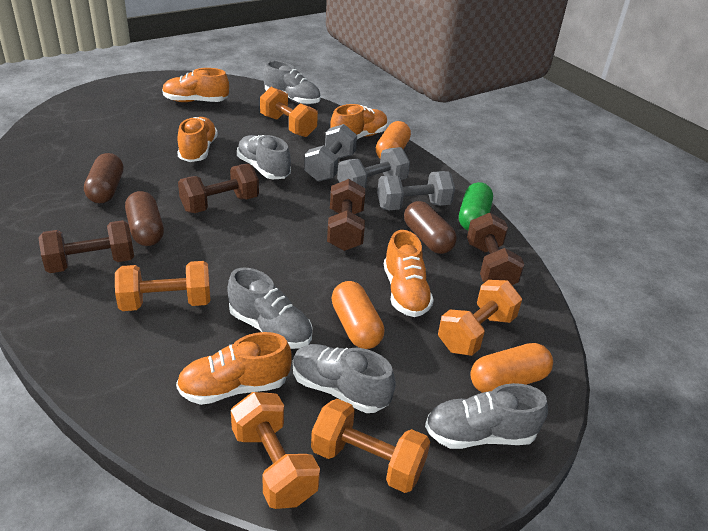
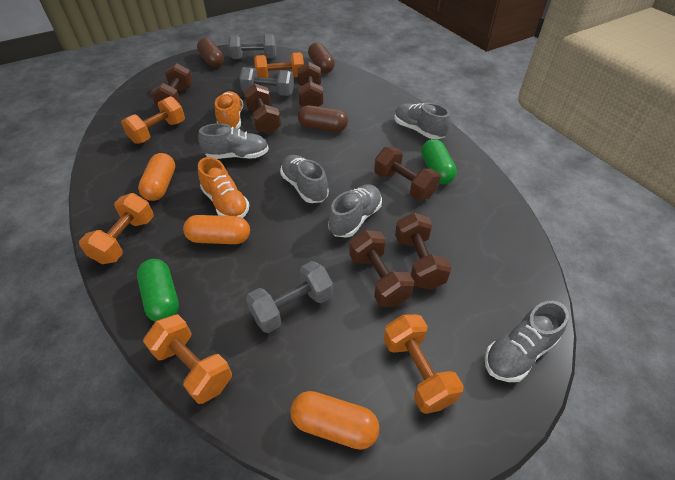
brown dumbbell: [38,220,134,273] [178,164,259,213] [327,179,365,251] [467,213,524,285] = 4 -> [151,63,193,107] [244,83,281,134] [297,62,323,107] [349,230,415,307] [374,147,440,200] [395,213,452,290] = 6
green capsule: [459,182,493,230] = 1 -> [137,259,179,322] [421,139,457,184] = 2
orange shoe: [162,68,229,102] [176,332,291,405] [177,117,218,162] [330,104,388,139] [384,230,434,317] = 5 -> [198,157,249,218] [215,91,243,129] = 2

